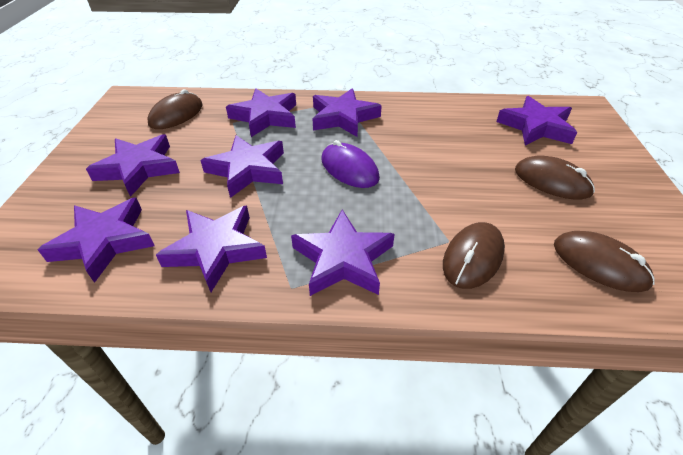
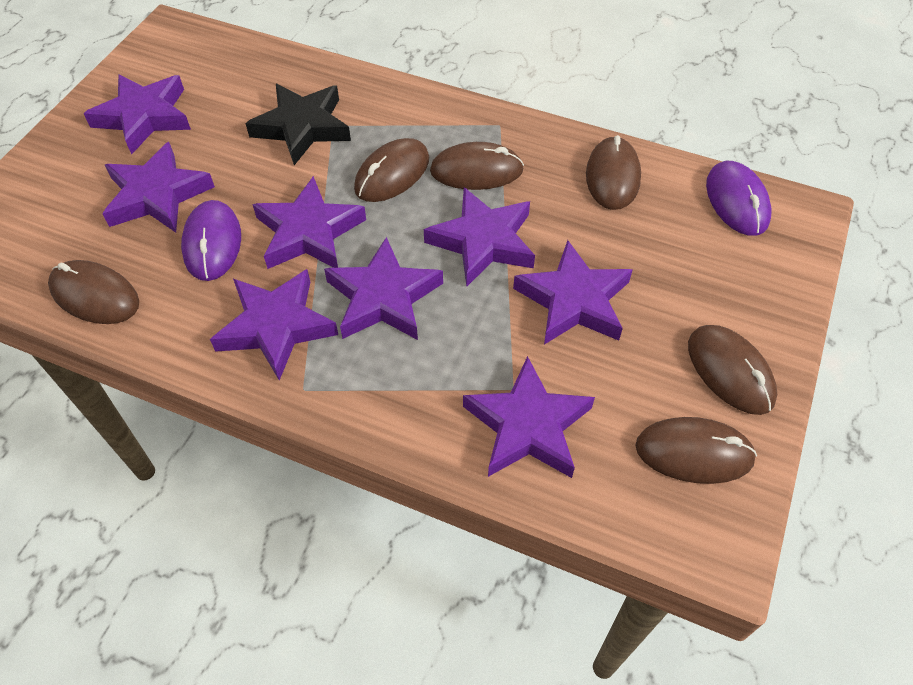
black star: none = 0 -> [246,84,351,165] = 1
brown mouse: [147,89,203,129] [443,222,505,289] [515,156,595,200] [554,231,655,292] = 4 -> [48,260,139,324] [354,138,429,202] [430,142,524,190] [586,135,641,210] [635,417,757,484] [688,325,777,415] = 6
purple mouse: [321,140,380,188] = 1 -> [181,200,241,281] [706,161,771,236] = 2

